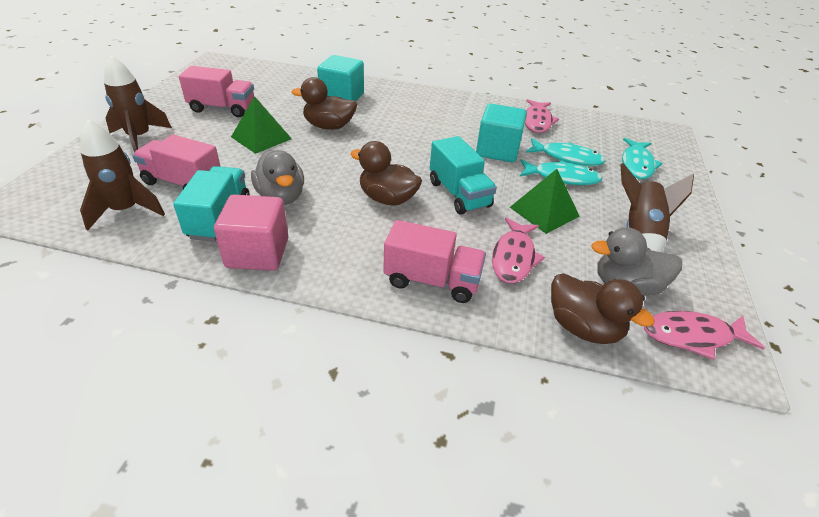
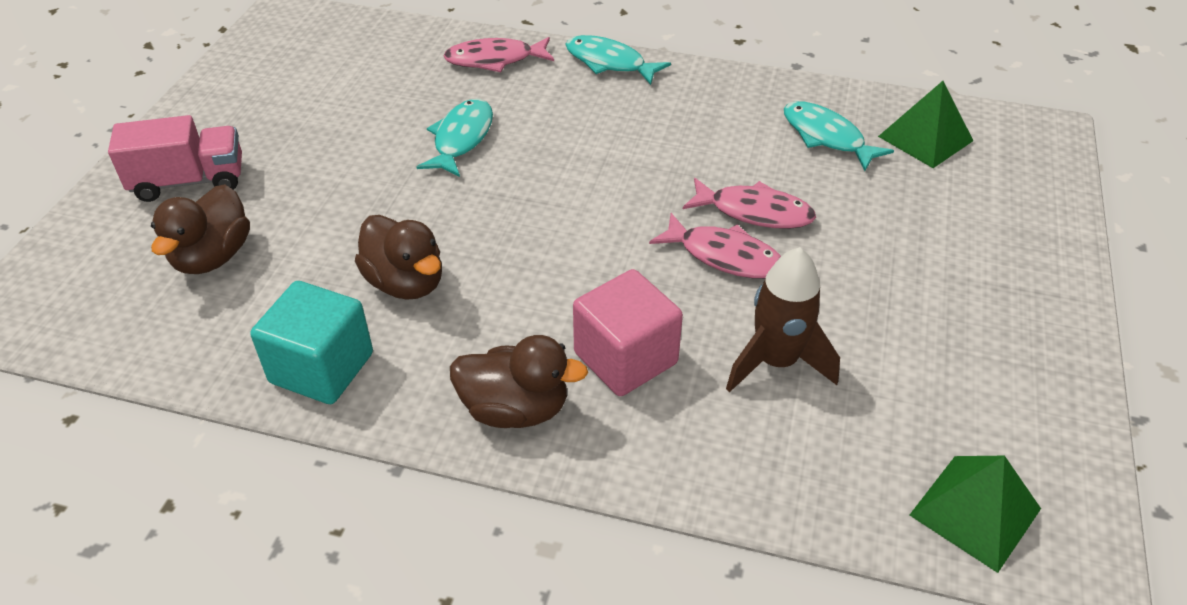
brown rocket: [80,119,165,231] [104,55,172,152] [620,163,694,252] = 3 -> [726,247,840,392] = 1
grey duck: [251,150,304,205] [591,227,682,296] = 2 -> none = 0
pink truck: [132,135,221,189] [179,66,254,117] [383,220,486,303] = 3 -> [108,115,242,202] = 1
turquoise cube: [317,55,364,101] [476,104,527,162] = 2 -> [250,281,373,404] = 1
turquoise truck: [173,166,250,242] [430,136,497,215] = 2 -> none = 0

